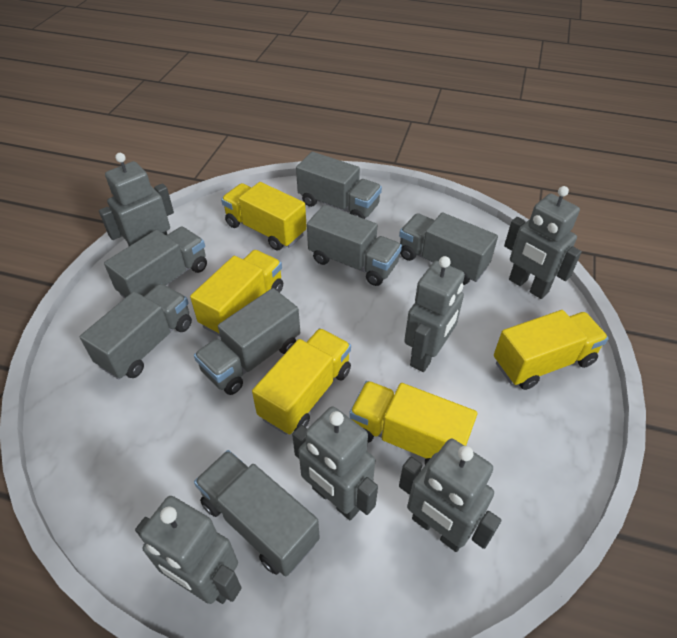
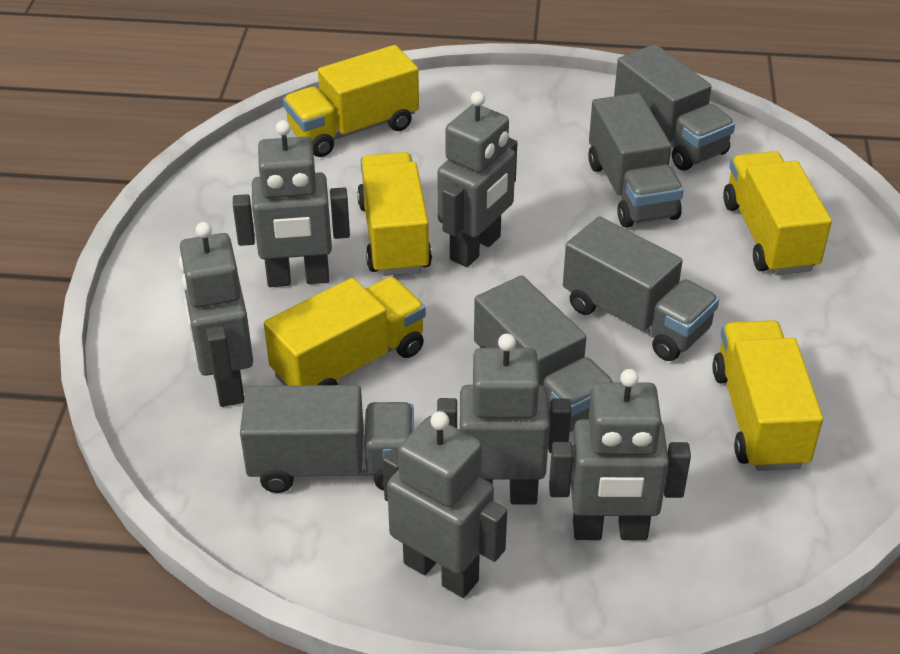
grey truck: [80,284,192,380] [104,227,207,298] [194,288,300,395] [194,450,320,577] [296,152,382,219] [307,205,402,286] [399,212,498,285] = 7 -> [240,385,414,493] [474,275,613,432] [563,216,719,361] [588,93,684,228] [614,44,735,171] = 5

